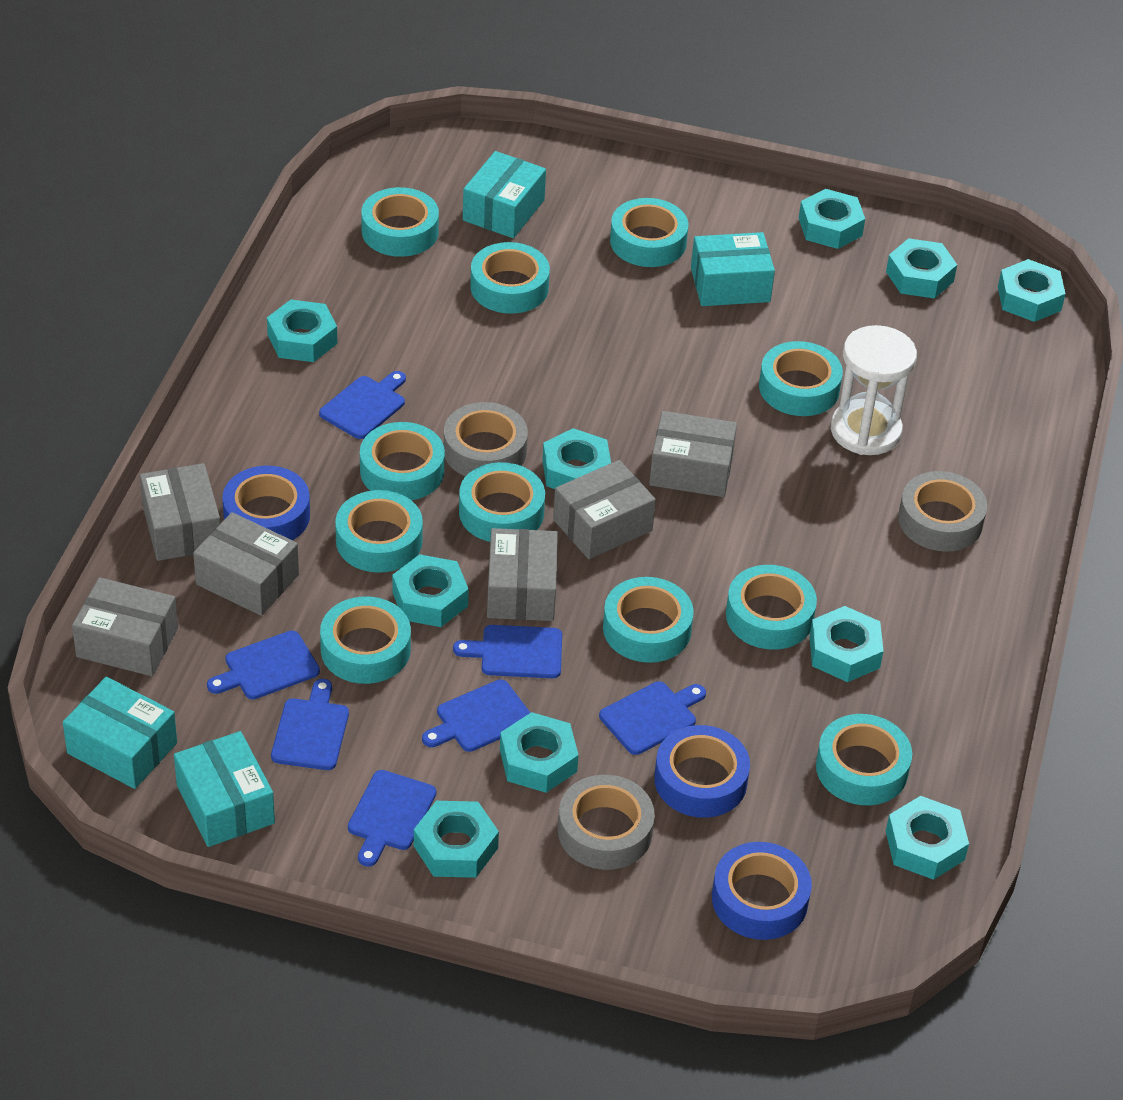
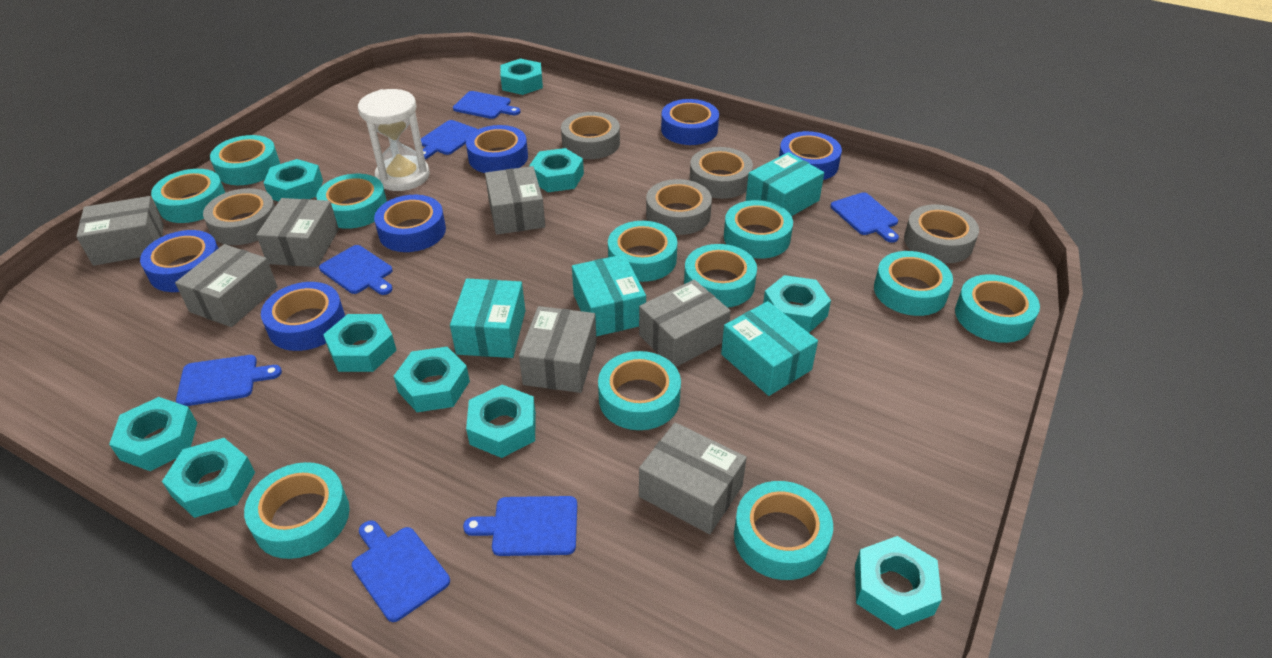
blue tape: [222,466,310,540] [654,725,750,818] [712,842,812,940] = 3 -> [140,230,218,292] [261,282,345,351] [374,195,446,252] [466,125,528,173] [661,99,719,145] [779,131,842,180] = 6
grey box: [72,577,178,676] [140,463,220,561] [193,512,299,616] [487,528,558,621] [553,460,656,559] [649,411,737,497] = 6 -> [76,196,164,266] [175,244,278,327] [256,198,339,267] [485,166,545,235] [519,306,597,393] [639,280,731,367] [639,422,747,534] = 7
grey tape: [444,402,528,476] [558,775,655,870] [898,471,987,552] = 3 -> [203,188,275,245] [561,112,620,159] [646,179,712,235] [690,147,753,199] [904,204,979,263] = 5

